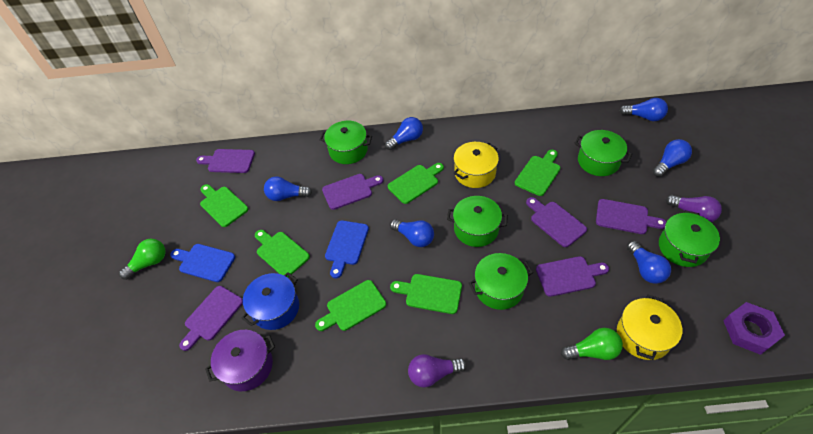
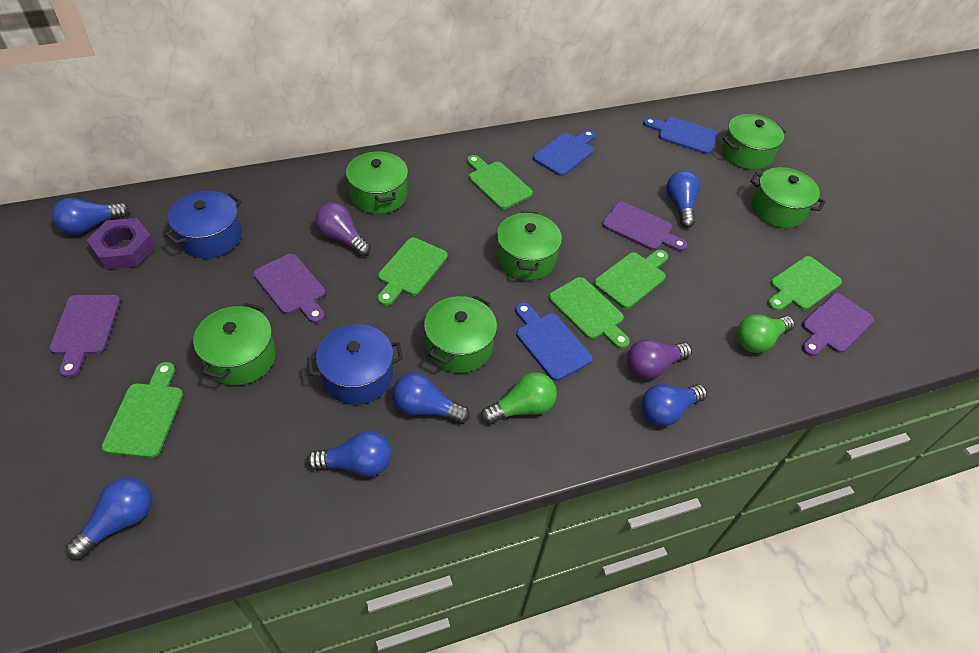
blue cutting board: [170,244,235,282] [325,220,369,278] = 2 -> [515,303,592,381] [533,130,595,176] [643,117,719,154] = 3
blue pot: [242,272,299,330] = 1 -> [164,191,242,258] [307,324,403,405] = 2
green pot: [320,121,372,164] [447,196,508,247] [469,253,533,310] [574,130,632,176] [659,210,720,267] = 5 -> [193,303,276,385] [346,151,408,214] [424,295,497,373] [496,211,562,280] [722,114,786,170] [750,167,825,228] = 6
purple cutting board: [179,286,243,351] [196,149,255,173] [322,174,383,210] [526,197,587,247] [536,256,609,297] [596,199,666,234] = 6 -> [49,295,120,378] [253,254,325,323] [602,202,687,252] [802,293,874,356] = 4
purple pot: [205,330,275,391] = 1 -> none = 0
yellow pot: [453,142,499,188] [617,295,682,360] = 2 -> none = 0

